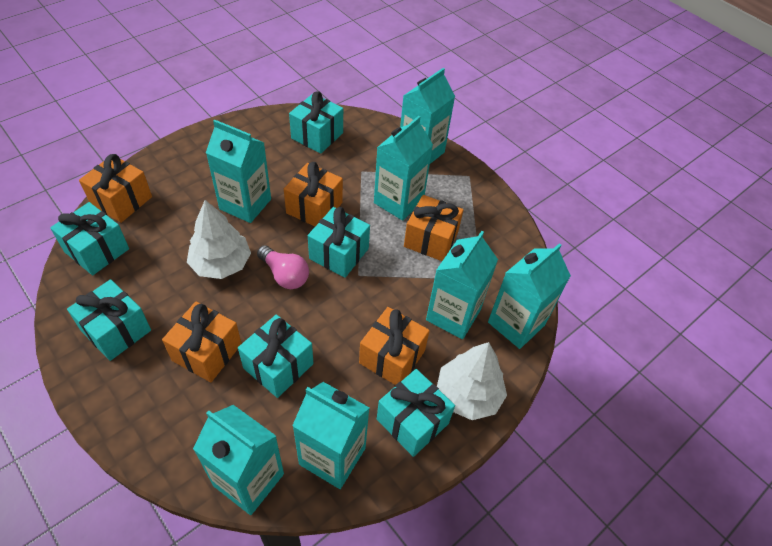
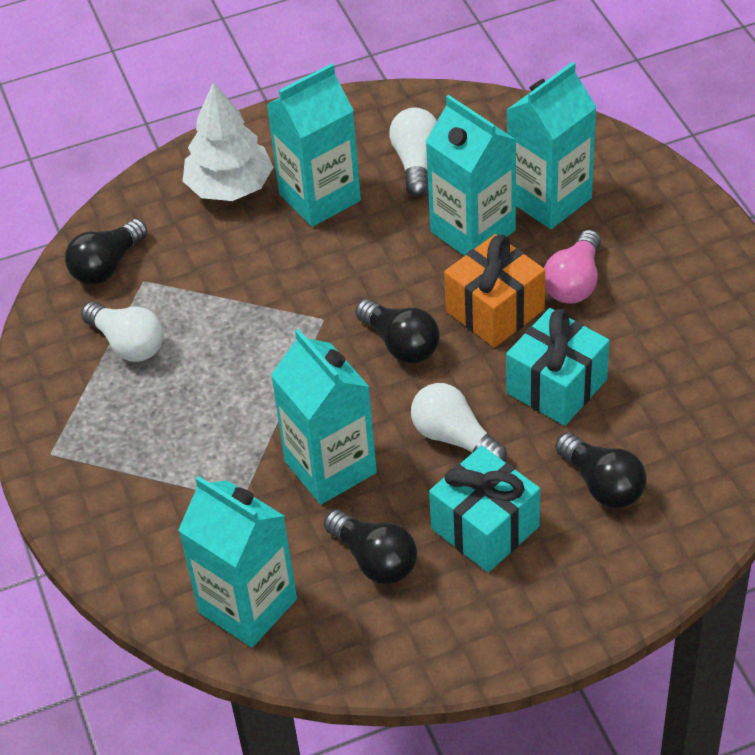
black light bulb: none = 0 -> [65,219,148,285] [324,510,417,584] [355,299,440,364] [555,433,647,508] = 4
orange gift: [79,154,152,223] [162,302,242,382] [284,162,343,226] [359,307,430,385] [404,195,464,261] = 5 -> [444,234,545,348] = 1
turquoise carton: [193,405,284,515] [206,120,271,223] [292,382,369,489] [374,116,433,221] [400,68,455,164] [426,231,498,339] [488,243,571,349] = 7 -> [178,476,297,647] [267,63,361,227] [271,329,377,504] [425,95,516,256] [507,62,597,229] = 5
turquoise gift: [50,202,129,275] [67,279,151,361] [238,314,314,398] [289,91,343,154] [308,207,370,278] [377,369,455,457] = 6 -> [429,446,540,572] [506,308,610,426] = 2
white light bulb: none = 0 -> [81,302,163,362] [389,108,437,197] [411,383,507,462] = 3
white tree: [187,200,251,279] [437,342,507,420] = 2 -> [183,82,273,201] = 1

